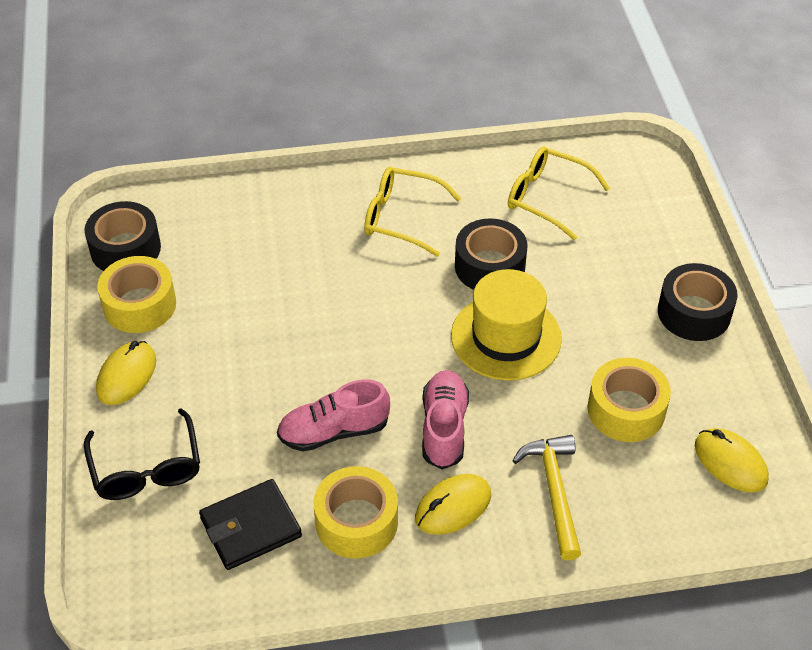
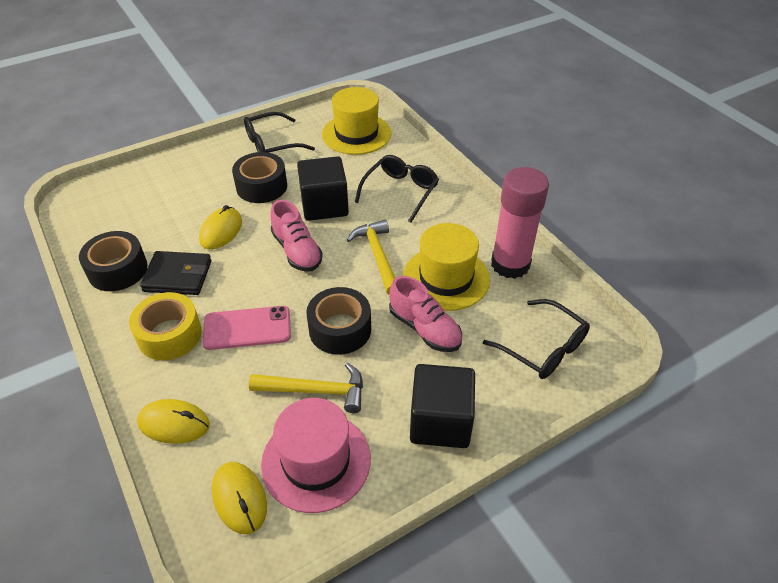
black cube: none = 0 -> [297,156,349,221] [410,364,475,448] = 2
black glasses: [84,408,200,500] = 1 -> [244,112,315,153] [355,155,439,223] [483,299,590,379] = 3
pink glue stick: none = 0 -> [491,167,549,279] = 1
pink hat: none = 0 -> [261,398,371,513] = 1
pink phone: none = 0 -> [203,306,291,350] = 1
yellow glasses: [364,167,461,257] [508,147,610,240] = 2 -> none = 0
yellow hammer: [512,435,581,560] = 1 -> [249,362,363,413] [347,220,396,294] = 2
yellow hat: [451,269,562,381] = 1 -> [322,87,391,155] [403,223,490,311] = 2
yellow tape: [97,256,176,333] [314,466,398,559] [588,358,671,442] = 3 -> [129,292,202,360] = 1

